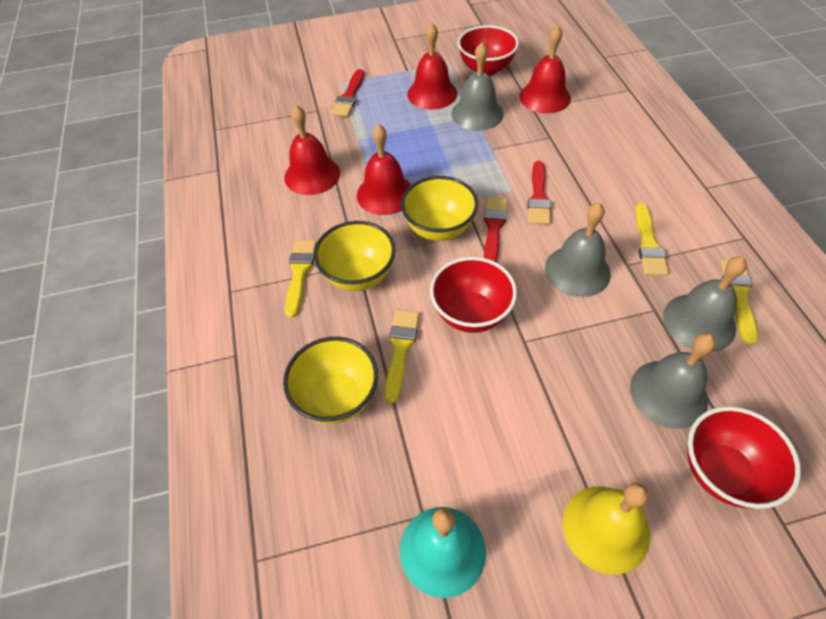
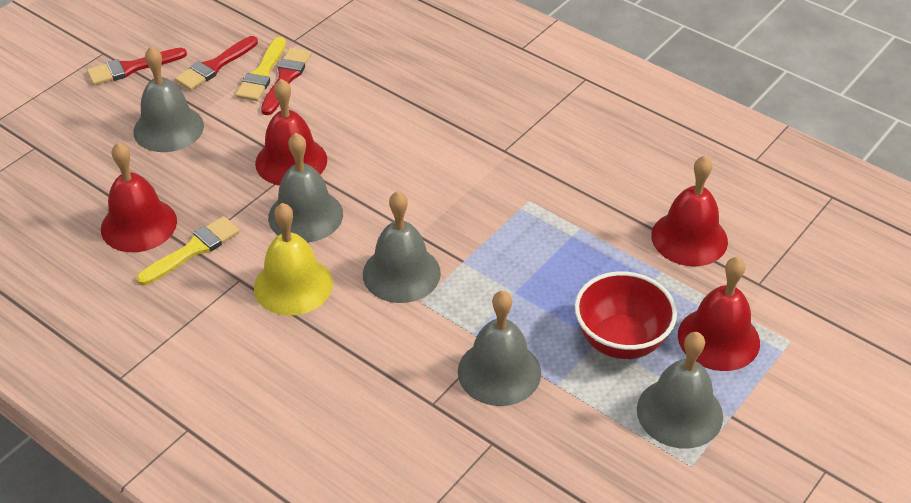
grey bell: [451,42,503,131] [545,203,611,297] [630,333,716,429] [663,256,747,352] = 4 -> [133,46,204,152] [268,133,343,242] [363,191,441,303] [458,291,541,406] [637,332,723,449] = 5
red bowl: [430,257,517,333] [458,25,519,76] [687,406,801,509] = 3 -> [574,271,677,359] = 1
turquoise bell: [400,507,486,598] = 1 -> none = 0
yellow bowl: [283,337,378,424] [314,221,396,291] [401,176,478,241] = 3 -> none = 0
yellow brush: [285,240,317,318] [384,310,419,404] [635,204,669,275] [720,259,758,345] = 4 -> [137,216,240,285] [236,37,286,101] = 2

